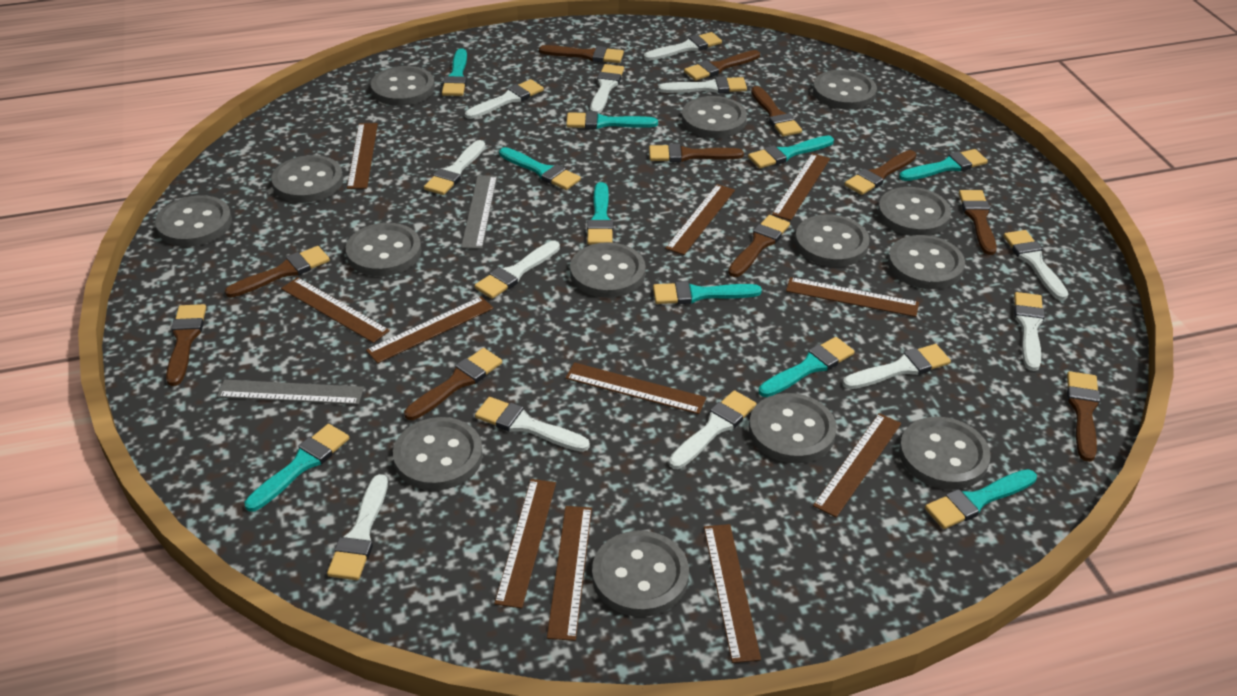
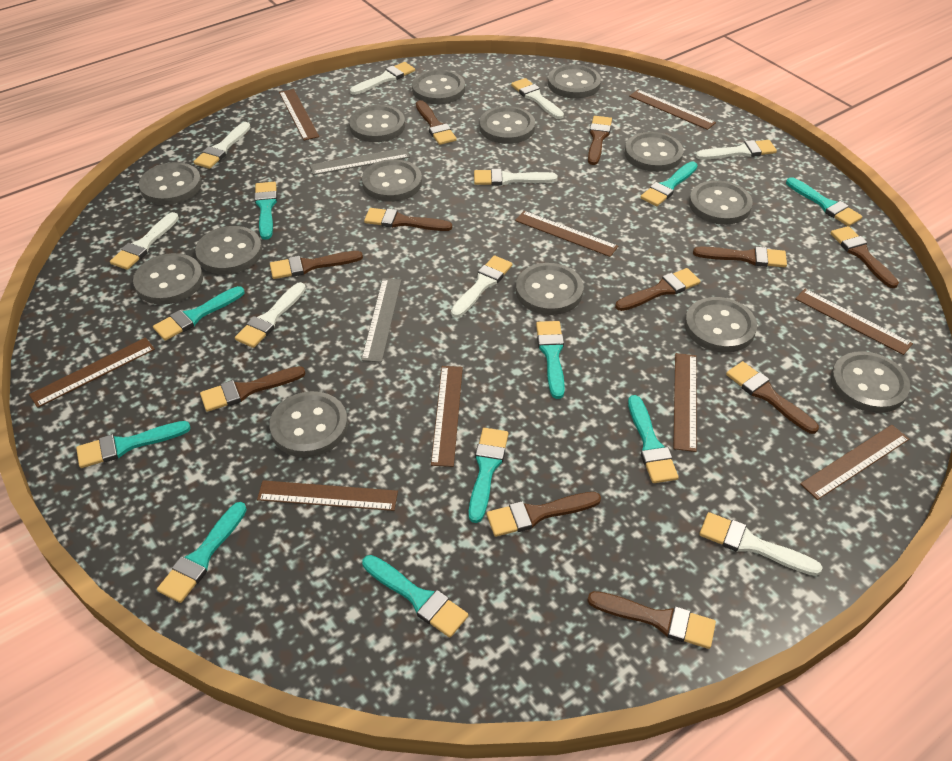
brown ruler: [281,277,390,343] [347,123,378,189] [366,296,494,364] [494,479,556,609] [547,506,592,641] [566,362,706,414] [665,184,735,255] [704,524,761,663] [772,153,830,220] [786,277,919,317] [813,413,901,518] = 11 -> [29,337,155,408] [257,480,398,511] [279,89,319,141] [431,366,463,467] [515,211,618,257] [629,90,716,130] [673,353,697,452] [795,289,913,355] [800,425,909,500] = 9
white brush: [327,474,388,580] [424,140,485,195] [465,79,544,119] [474,241,560,299] [475,397,590,452] [590,64,624,114] [644,32,722,61] [658,77,747,93] [669,390,757,469] [843,344,951,389] [1003,230,1068,300] [1014,292,1045,371] = 12 -> [110,212,179,270] [194,122,251,169] [235,282,306,348] [350,62,415,95] [451,256,512,318] [474,169,558,186] [511,78,564,119] [696,140,777,160] [699,512,823,576] = 9

